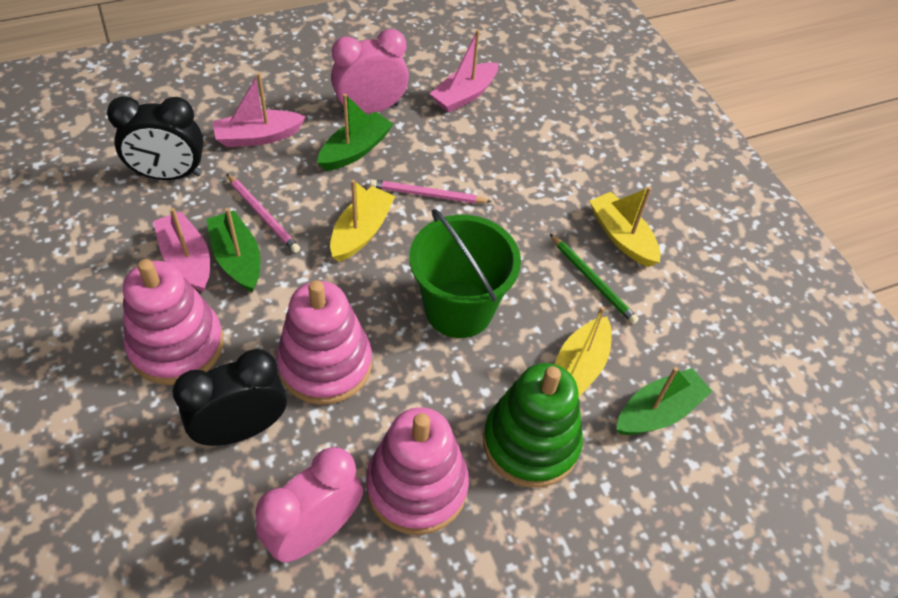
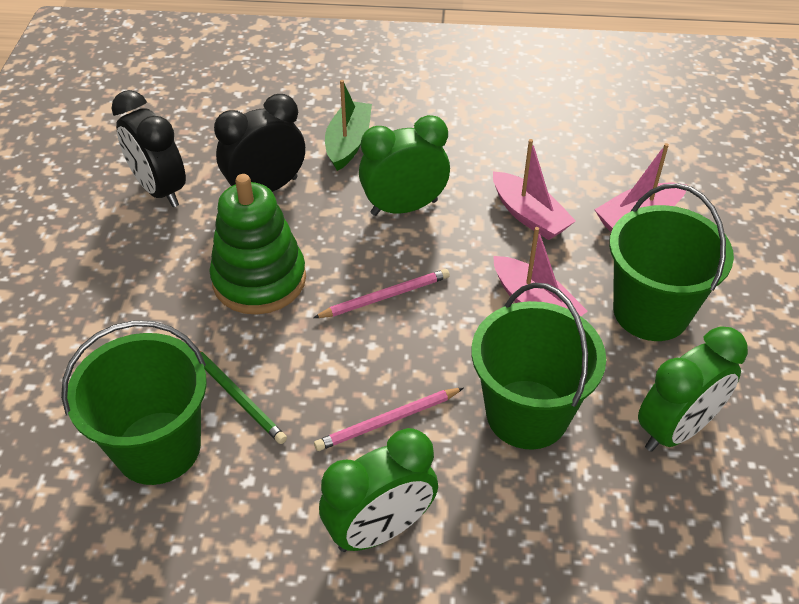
green boat: [206,208,261,292] [317,93,393,171] [616,367,713,435] = 3 -> [325,80,372,171] = 1
green bucket: [409,209,521,338] = 1 -> [61,320,207,485] [472,283,606,450] [609,183,734,341] = 3
green clock: none = 0 -> [319,428,438,552] [359,115,450,216] [638,326,748,452] = 3
pink clock: [255,447,363,563] [331,29,409,115] = 2 -> none = 0
pink stacking toy: [123,259,224,385] [276,280,372,405] [366,407,469,535] = 3 -> none = 0
yellow boat: [330,180,396,262] [555,306,612,397] [589,186,661,267] = 3 -> none = 0

